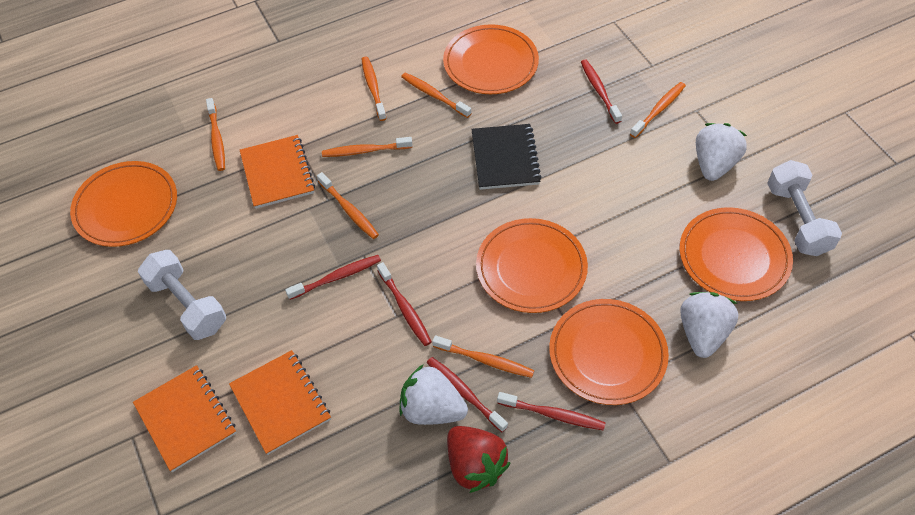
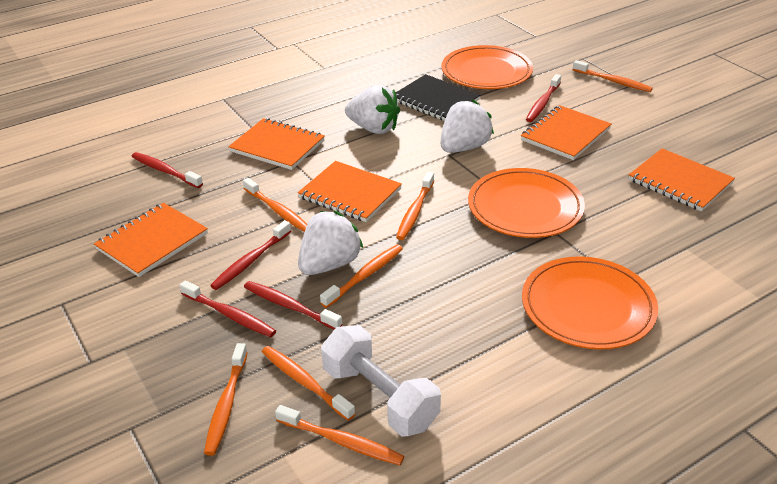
orange notebook: [133,365,236,472] [229,350,331,455] [240,135,315,209] = 3 -> [94,203,208,277] [228,118,325,170] [298,161,402,222] [521,105,611,160] [629,148,735,212] = 5
orange plate: [70,161,177,247] [443,24,539,94] [476,218,588,313] [549,299,669,405] [680,207,793,301] = 5 -> [441,45,533,89] [468,168,585,238] [522,256,658,350] = 3
red strawberry: [447,426,510,493] = 1 -> none = 0
white dumbbell: [138,250,226,340] [767,160,842,256] = 2 -> [321,325,441,437] = 1

